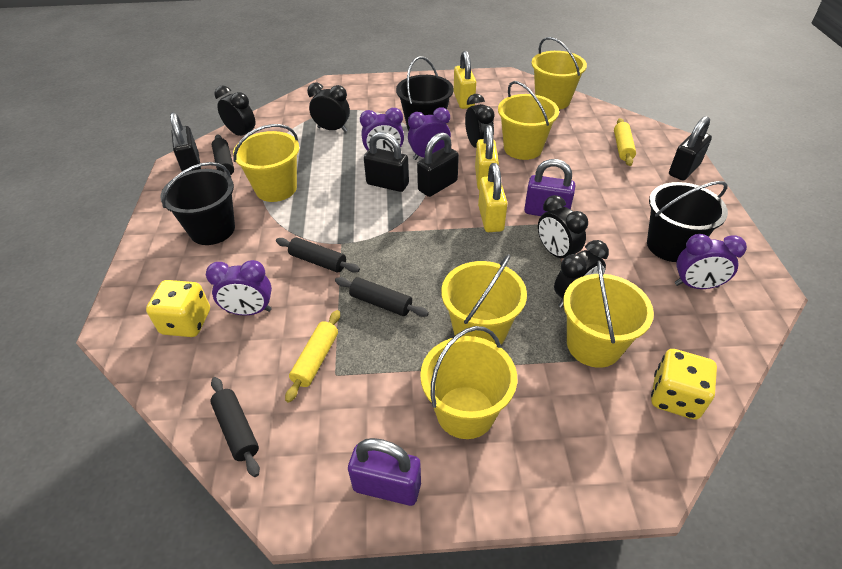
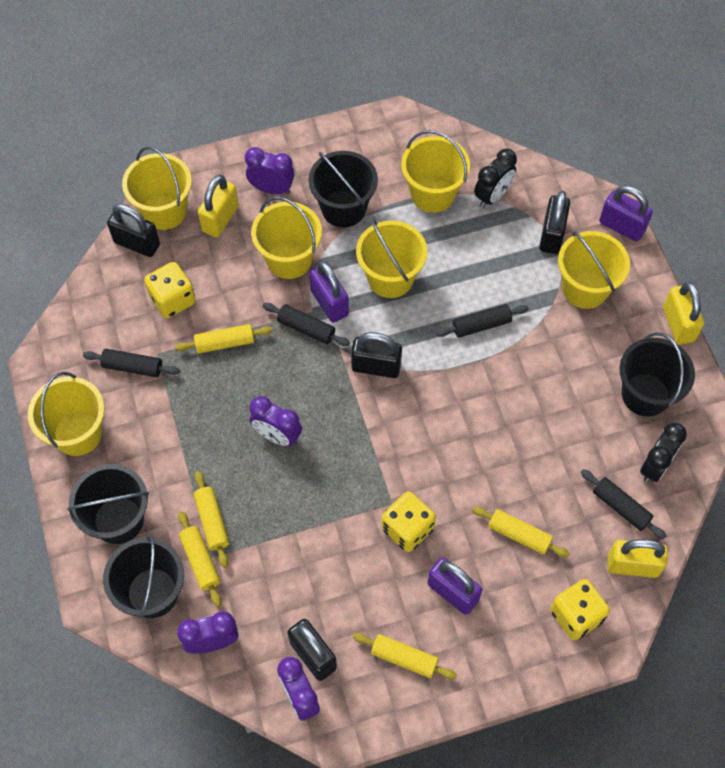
black bucket: [160,162,235,245] [396,56,454,131] [647,181,728,262] = 3 -> [67,464,149,544] [103,535,184,618] [308,151,378,227] [620,332,695,417] = 4
black clock: [215,86,256,136] [307,83,350,132] [465,94,494,148] [538,195,588,258] [554,240,609,308] = 5 -> [474,149,517,208] [640,422,687,483] = 2
purple padlock: [348,438,421,506] [524,159,575,216] = 2 -> [309,261,349,323] [428,557,482,615] [599,185,653,242] = 3
yellow dice: [146,280,210,337] [651,349,717,420] = 2 -> [144,262,196,318] [381,491,436,552] [550,579,610,640] = 3
yellow rolling pin: [285,310,340,403] [614,118,636,166] = 2 -> [175,324,273,353] [178,511,221,607] [194,471,229,568] [353,633,457,680] [472,506,570,557] = 5

